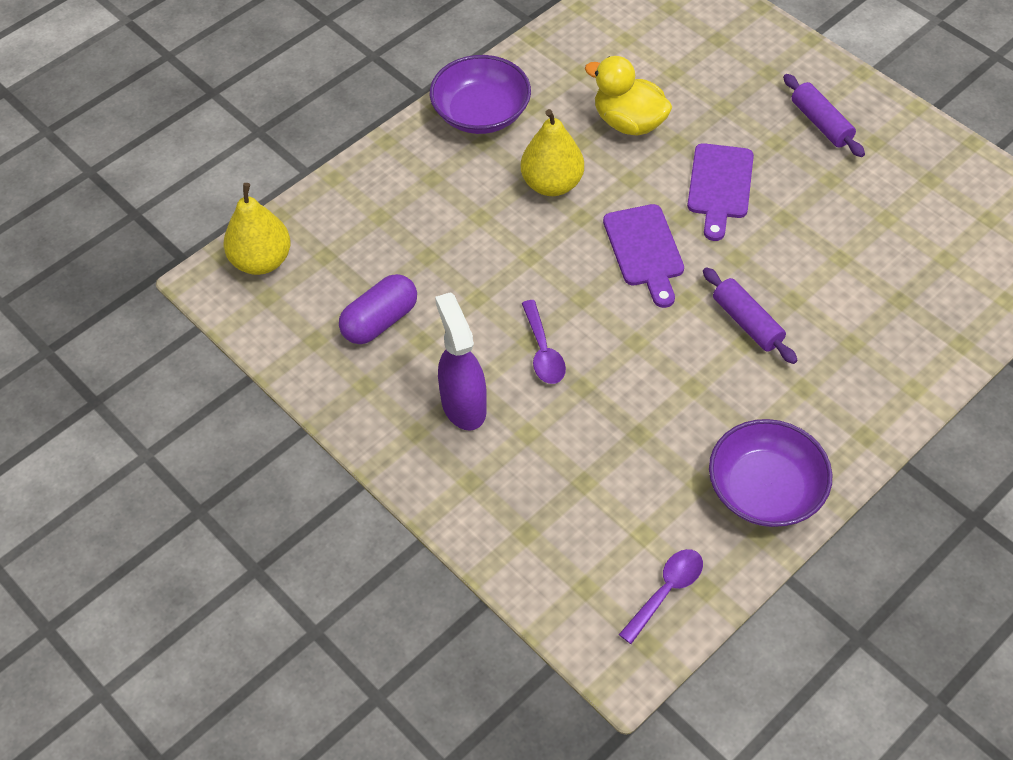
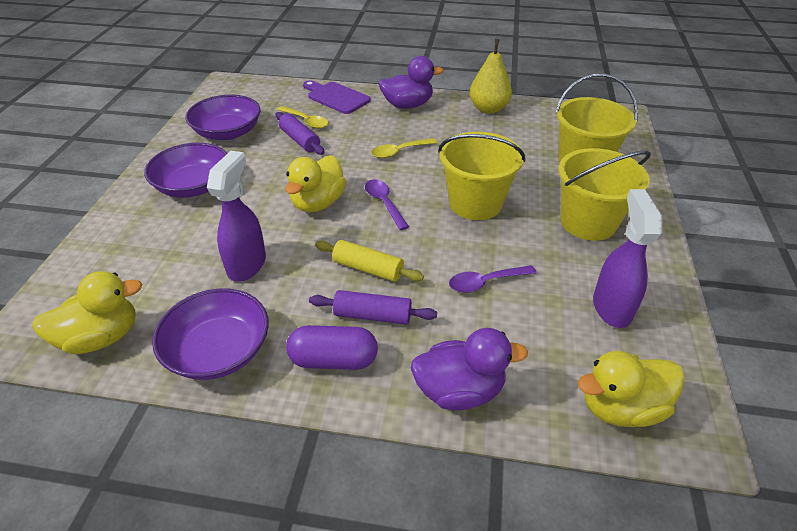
purple bowl: [430,55,531,134] [709,419,832,527] = 2 -> [144,143,228,198] [152,289,269,380] [185,95,261,140] = 3
purple cutting board: [603,204,684,308] [687,143,754,241] = 2 -> [303,80,371,114] = 1
purple duck: none = 0 -> [379,56,443,109] [410,328,528,411] = 2
purple spray bottle: [435,292,487,431] = 1 -> [207,151,266,282] [593,189,662,328] = 2
yellow bucket: none = 0 -> [438,132,525,220] [555,73,638,164] [558,148,651,241] = 3
yellow duck: [585,56,672,136] = 1 -> [32,271,142,354] [285,155,346,212] [578,351,685,427] = 3
yellow pear: [224,183,291,275] [521,109,584,196] = 2 -> [469,39,512,114] = 1
yellow rolling pin: none = 0 -> [315,240,424,282] = 1
yellow spoon: none = 0 -> [277,106,329,129] [371,138,438,158] = 2

